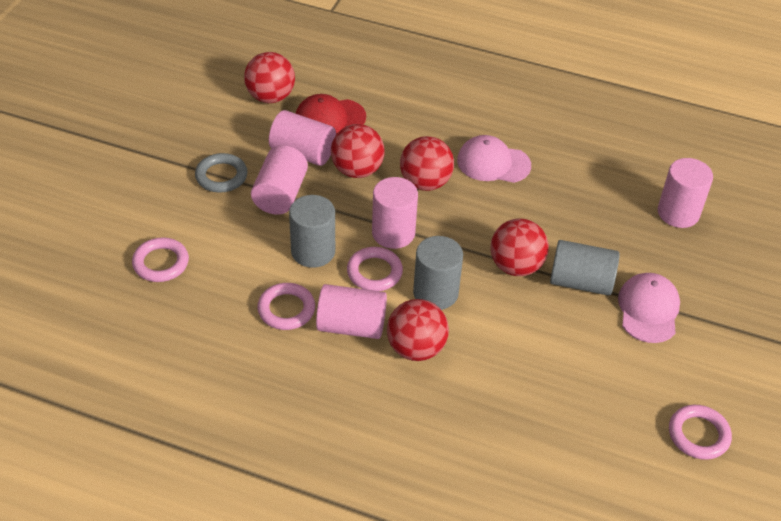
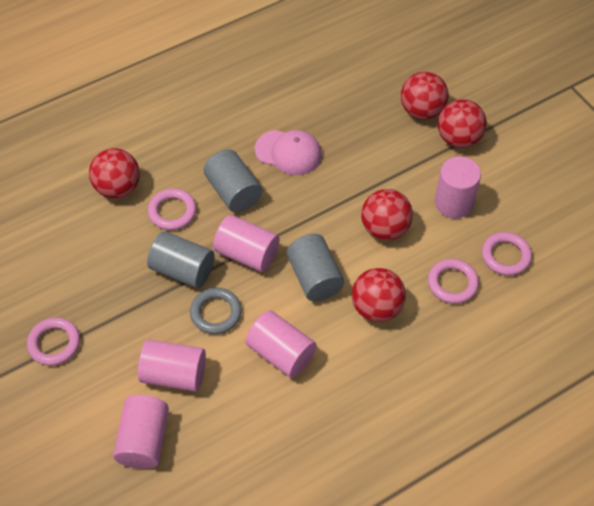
pink cap: [457,135,531,183] [618,273,680,343] = 2 -> [255,130,322,175] = 1
red cap: [295,94,366,134] = 1 -> none = 0

